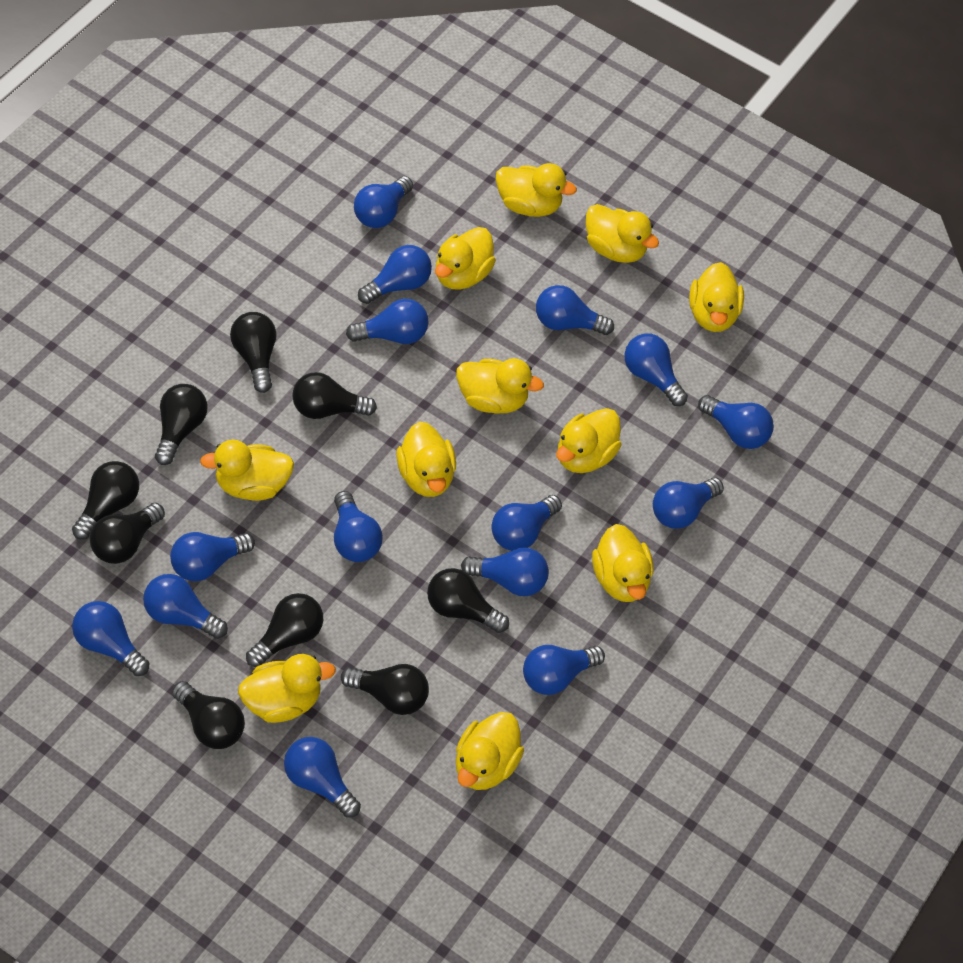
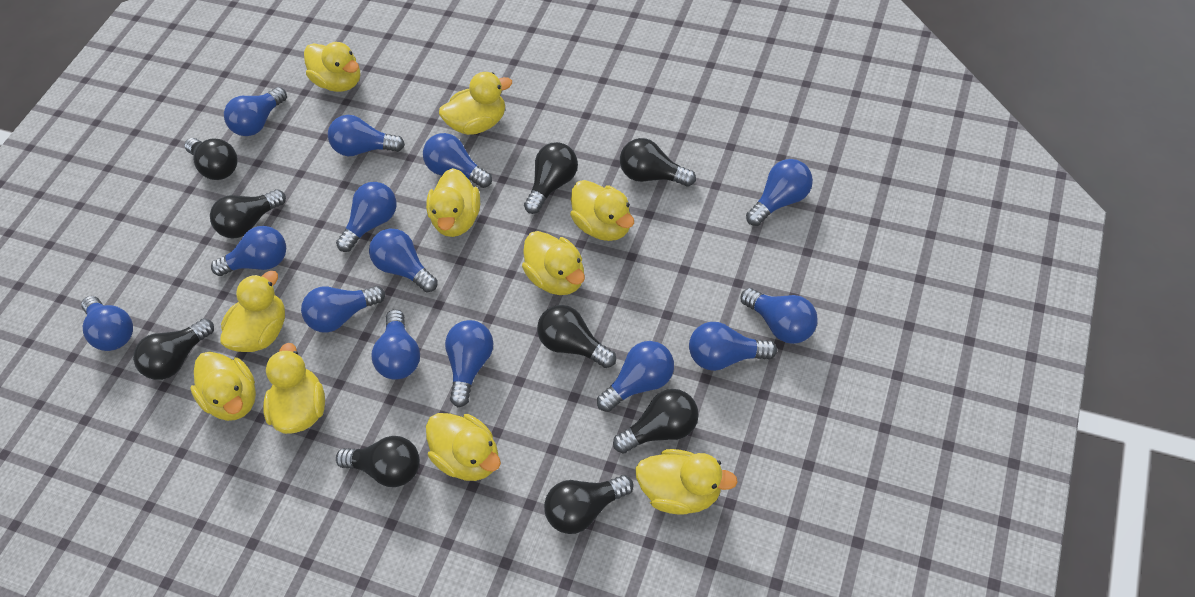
blue light bulb: [72,601,149,676] [143,574,228,639] [170,532,255,581] [284,737,361,818] [334,491,383,562] [346,299,429,344] [354,176,413,228] [358,245,432,304] [461,547,549,596] [491,495,562,551] [523,645,605,695] [536,285,614,335] [625,333,688,406] [653,477,724,529] [698,395,774,449] = 15 -> [81,296,133,351] [211,226,286,276] [224,87,287,136] [301,286,385,333] [328,115,405,156] [336,182,396,252] [369,228,438,292] [372,309,420,380] [423,133,492,188] [445,320,493,407] [597,341,674,412] [689,322,777,371] [741,288,818,344] [746,159,813,226] = 14
yellow duck: [200,440,294,501] [238,654,336,723] [396,422,456,497] [435,227,496,290] [456,358,544,413] [456,712,524,790] [496,163,577,217] [556,408,622,473] [586,204,659,263] [592,524,653,602] [689,262,744,332] = 11 -> [190,351,256,421] [221,271,285,352] [263,343,325,434] [304,42,360,92] [426,168,480,237] [426,413,501,481] [439,72,512,135] [522,231,585,295] [570,180,634,241] [635,449,738,515] = 10

